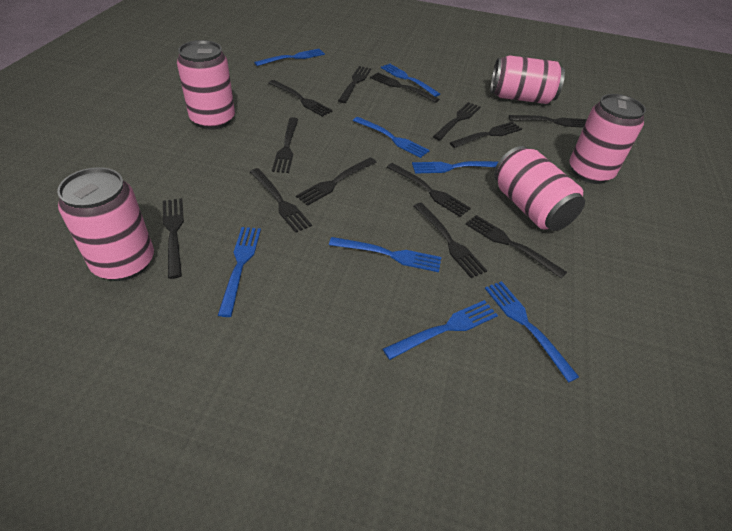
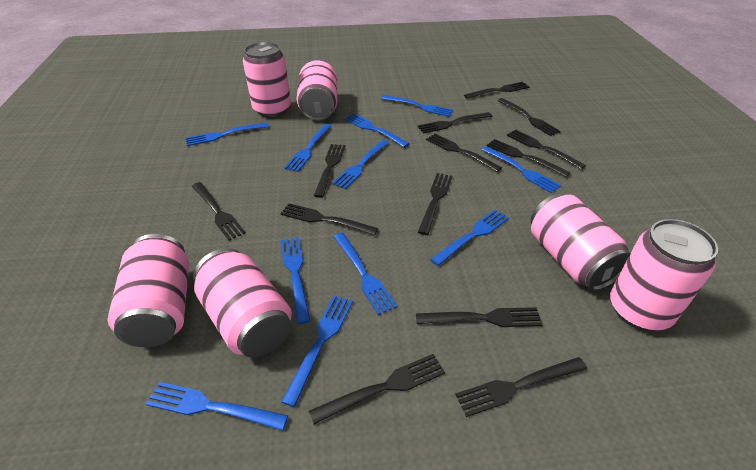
blue fork: [218,227,261,317] [254,49,325,66] [329,237,441,272] [353,117,430,158] [381,64,440,97] [383,300,498,360] [412,161,499,174] [485,281,579,382] = 8 -> [145,382,288,431] [186,122,269,146] [280,237,310,324] [281,295,353,407] [284,124,332,172] [332,140,389,189] [333,233,397,315] [344,114,410,148] [381,95,453,117] [430,210,509,266] [482,146,561,193] = 11
pink can: [57,167,154,281] [177,40,235,130] [490,55,565,104] [494,146,585,231] [569,94,646,184] = 5 -> [107,234,189,347] [193,248,292,358] [243,42,291,117] [297,60,337,121] [531,194,630,291] [610,219,718,331] = 6

